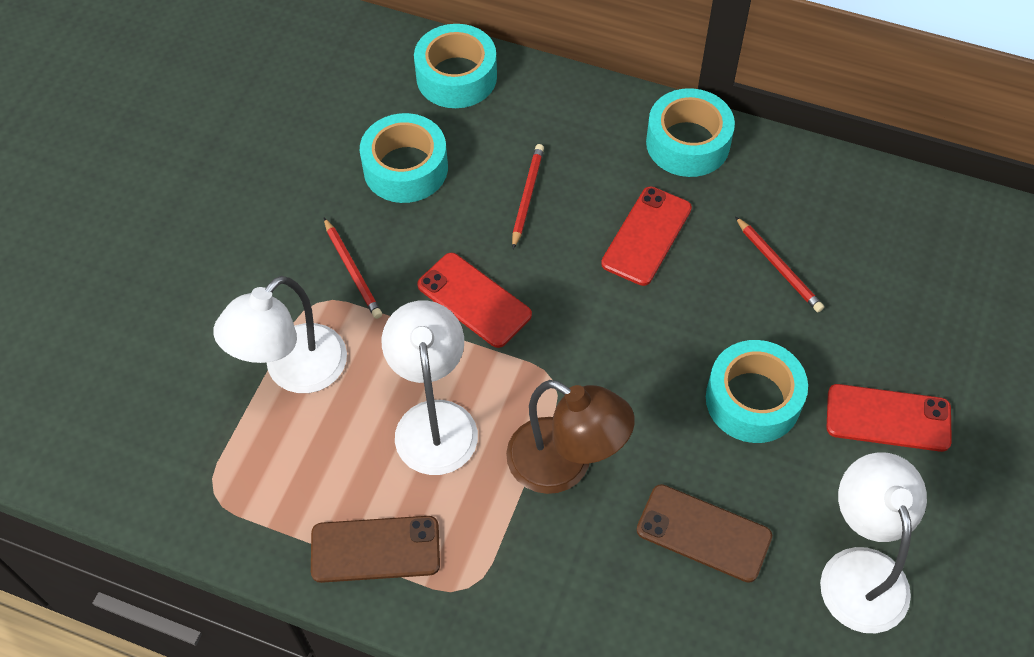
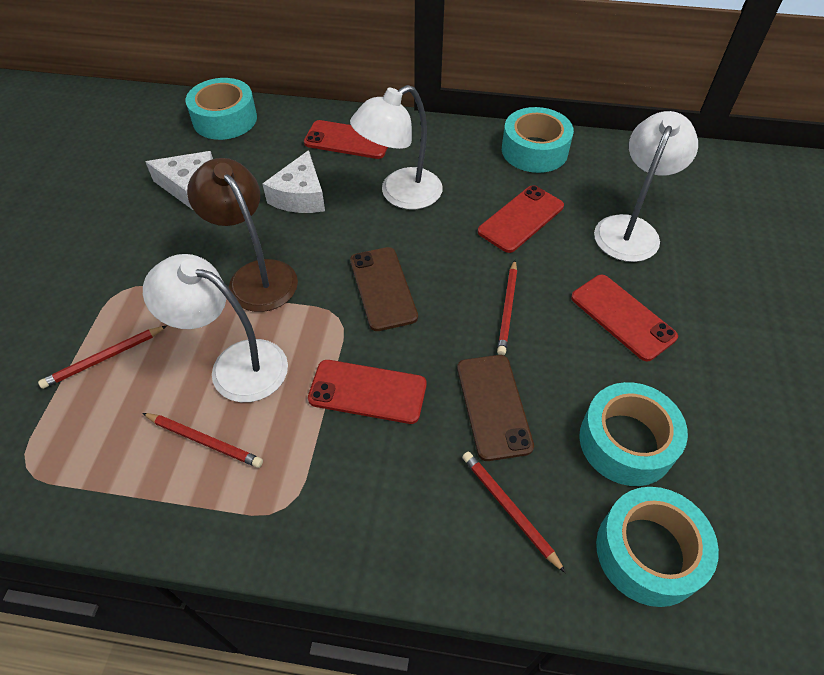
red pencil: [324,218,382,319] [512,144,544,249] [735,216,824,312] = 3 -> [38,326,167,389] [142,413,263,468] [462,452,566,573] [497,260,517,355] = 4
red phone: [417,253,532,348] [601,186,692,286] [827,384,952,452] = 3 -> [304,120,388,159] [308,360,427,424] [478,185,564,253] [571,275,678,361] = 4
white cheese: none = 0 -> [145,151,213,210] [262,150,325,213] = 2

